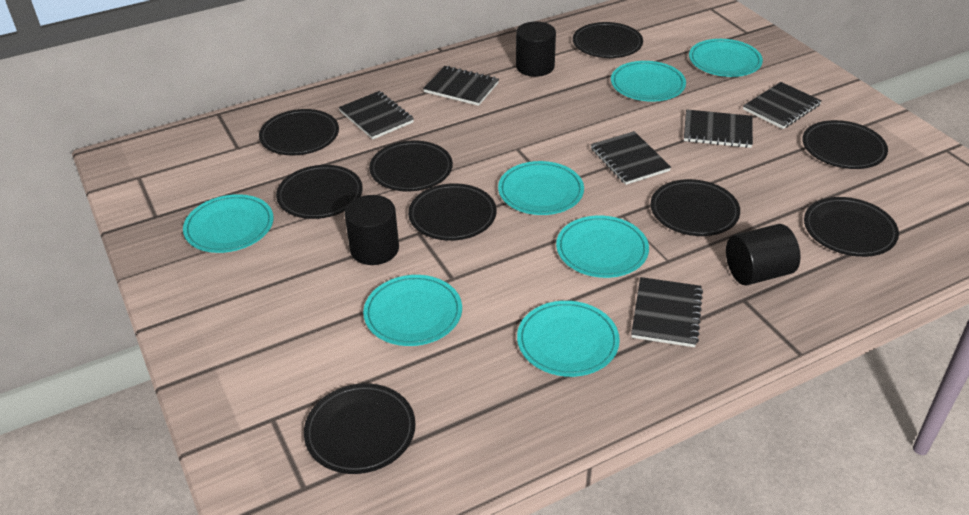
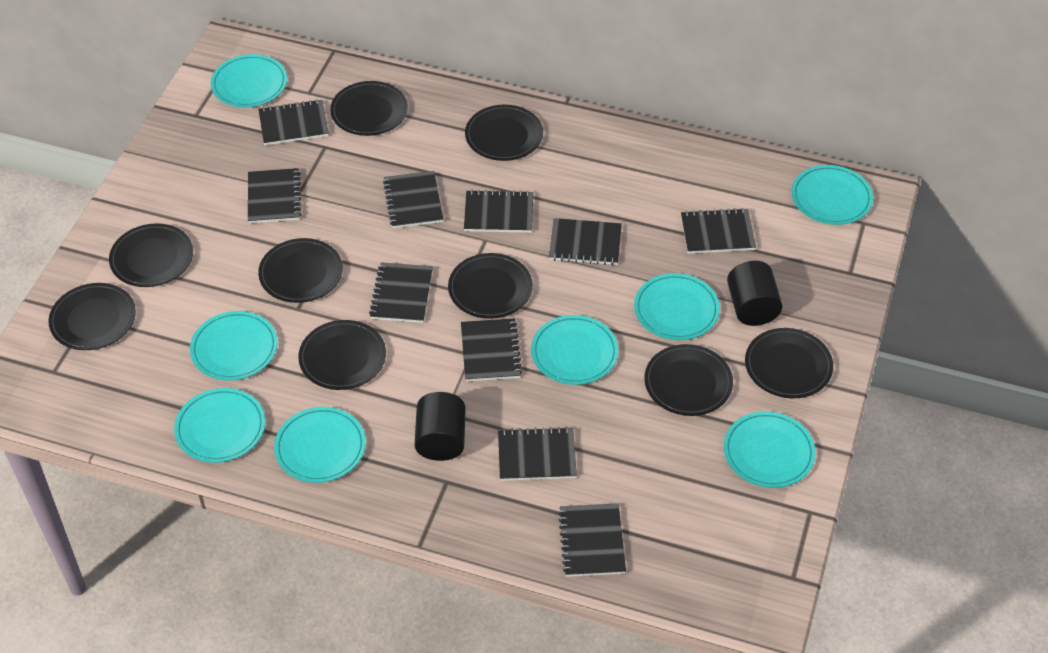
black cylinder: [344,195,399,265] [516,22,556,77] [726,224,801,286] = 3 -> [415,392,466,461] [727,261,783,326] = 2
black notebook: [339,91,414,139] [423,66,499,106] [591,131,671,185] [631,277,703,347] [684,109,753,148] [743,82,822,129] = 6 -> [248,168,301,223] [258,99,329,145] [369,262,433,323] [383,171,443,228] [461,318,522,382] [464,190,533,233] [498,427,577,481] [549,218,622,265] [558,503,626,577] [681,208,756,254] = 10
turquoise plate: [183,194,273,253] [363,275,462,346] [498,161,584,215] [517,301,620,377] [556,215,649,278] [611,61,686,102] [689,39,763,77] = 7 -> [174,388,265,463] [190,311,278,380] [211,54,287,108] [274,407,366,483] [531,315,618,385] [634,273,720,340] [724,411,816,488] [791,165,873,225] = 8

